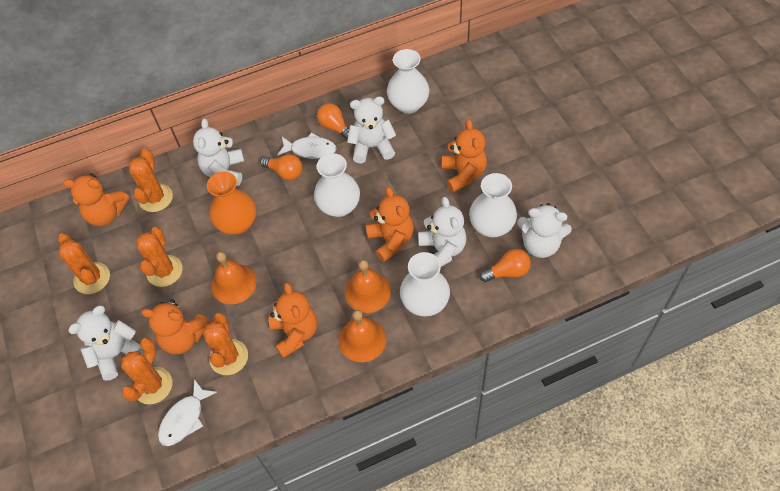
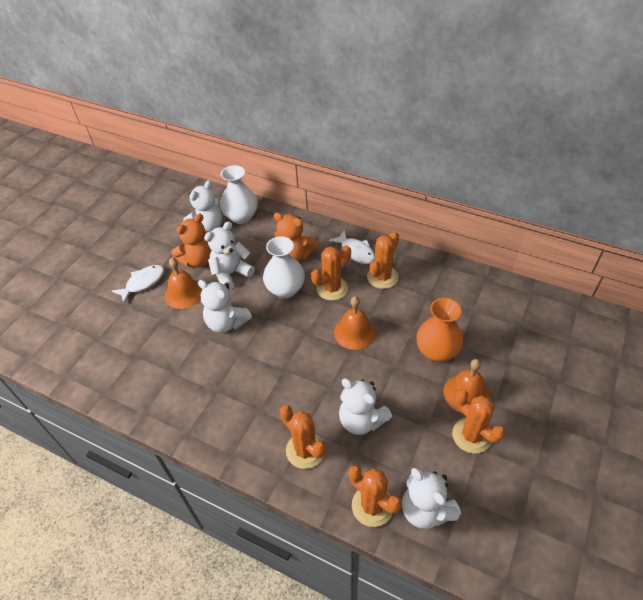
orange light bulb: [260,154,303,181] [317,103,349,140] [480,249,531,282] = 3 -> none = 0
orange teddy bear: [63,174,129,226] [141,299,210,354] [269,283,317,358] [366,187,414,262] [442,119,487,193] = 5 -> [171,214,211,267] [274,213,318,262] = 2
white vase: [314,153,360,217] [387,49,429,114] [400,252,450,317] [469,173,517,238] = 4 -> [220,165,258,224] [263,236,305,298] = 2

